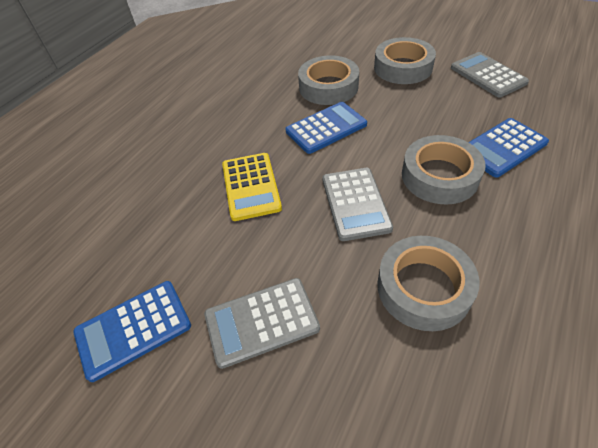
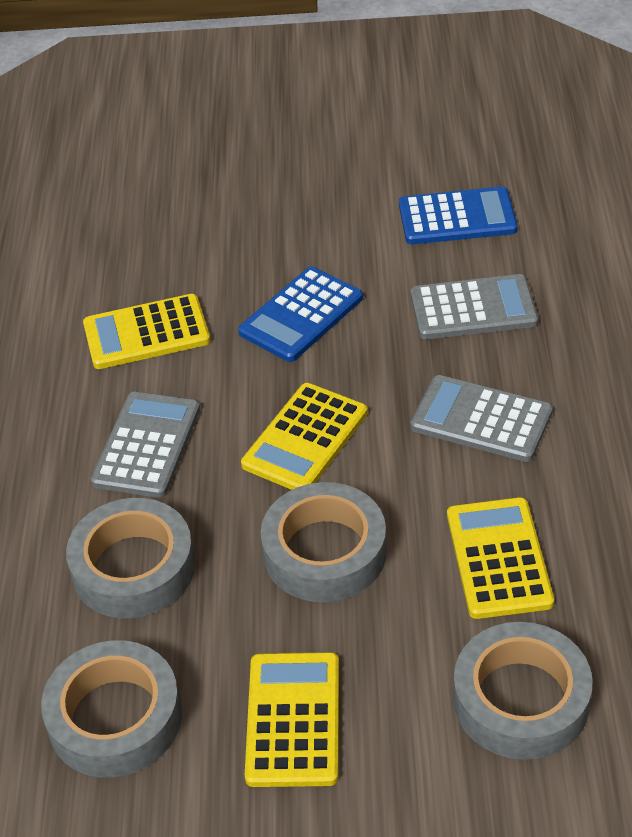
blue calculator: [73,281,191,382] [286,102,367,154] [468,118,549,178] = 3 -> [238,267,363,362] [399,187,518,244] = 2
yellow calculator: [222,153,282,221] = 1 -> [83,294,210,369] [241,383,368,490] [245,652,339,787] [447,497,554,619] = 4

